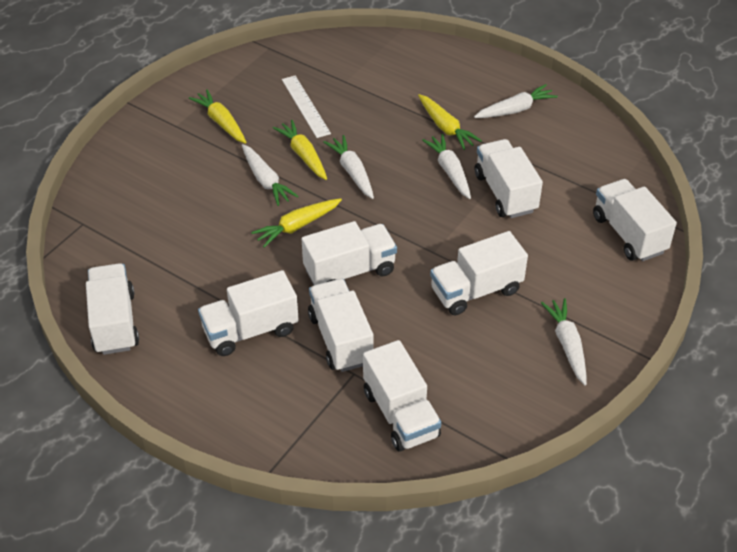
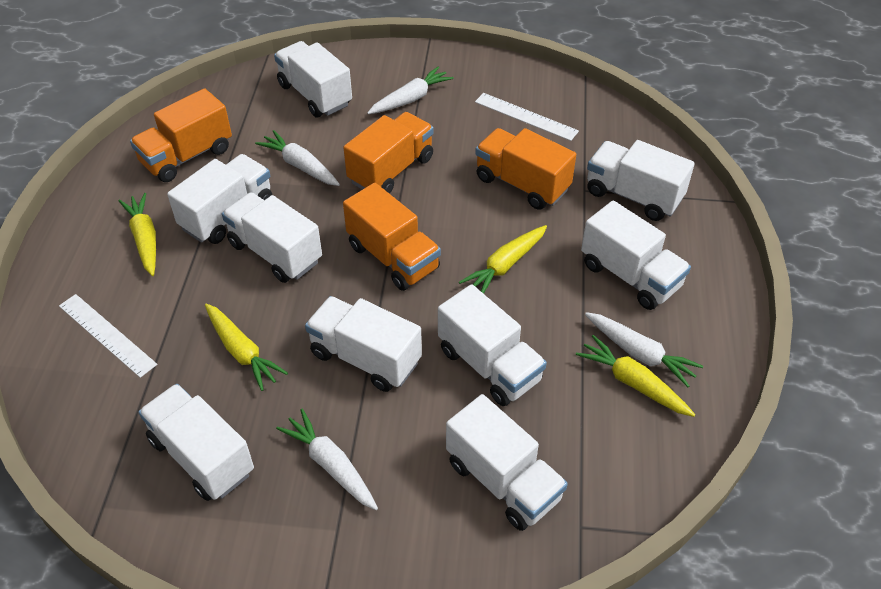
orange truck: none = 0 -> [130,88,232,182] [343,112,434,194] [343,183,441,291] [475,128,576,210] = 4
white carrot: [242,144,299,206] [324,135,374,199] [422,134,471,199] [474,84,558,118] [541,298,587,386] = 5 -> [255,130,340,186] [276,409,378,510] [367,67,454,114] [585,312,703,387] = 4
white ruler: [282,76,331,138] = 1 -> [59,294,157,378] [475,93,579,141] = 2
white truck: [86,263,139,355] [198,270,299,356] [302,221,397,285] [308,279,374,372] [363,340,441,452] [430,231,528,315] [475,139,543,218] [593,179,677,261] = 8 -> [138,384,254,501] [167,154,272,244] [222,192,322,283] [274,41,352,117] [305,296,422,392] [438,284,547,406] [446,394,568,531] [581,201,691,310] [587,140,695,221] = 9

